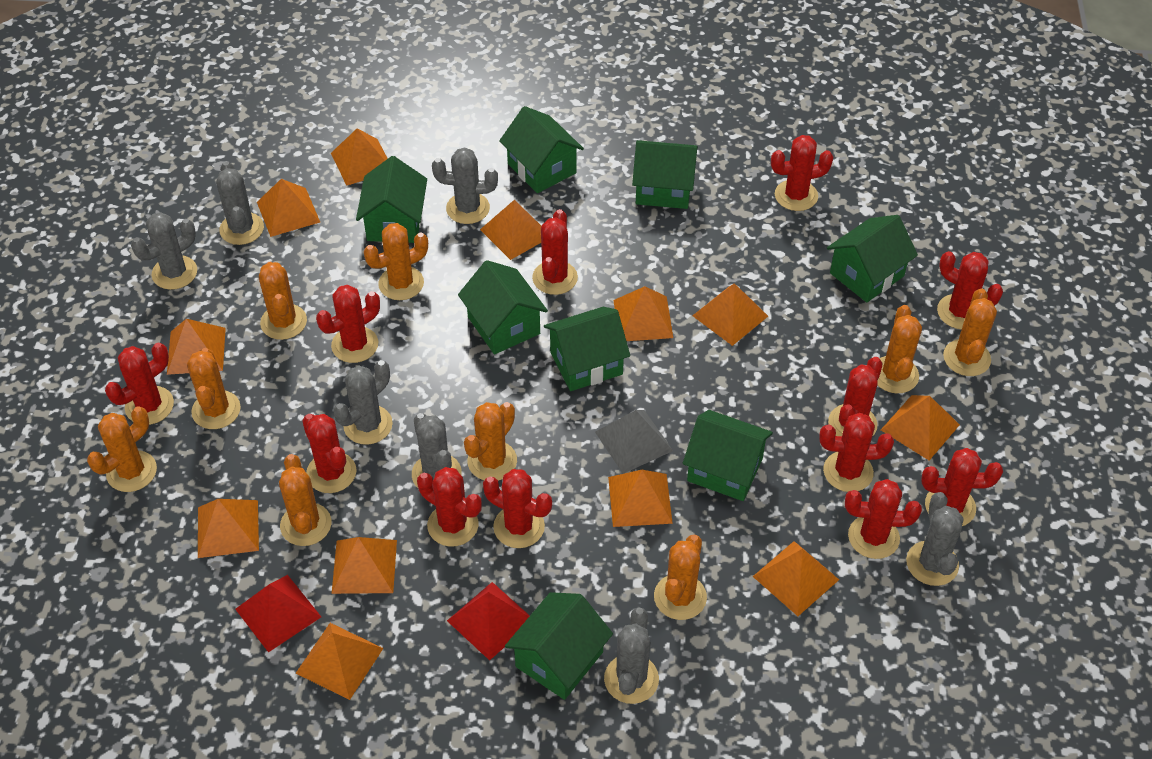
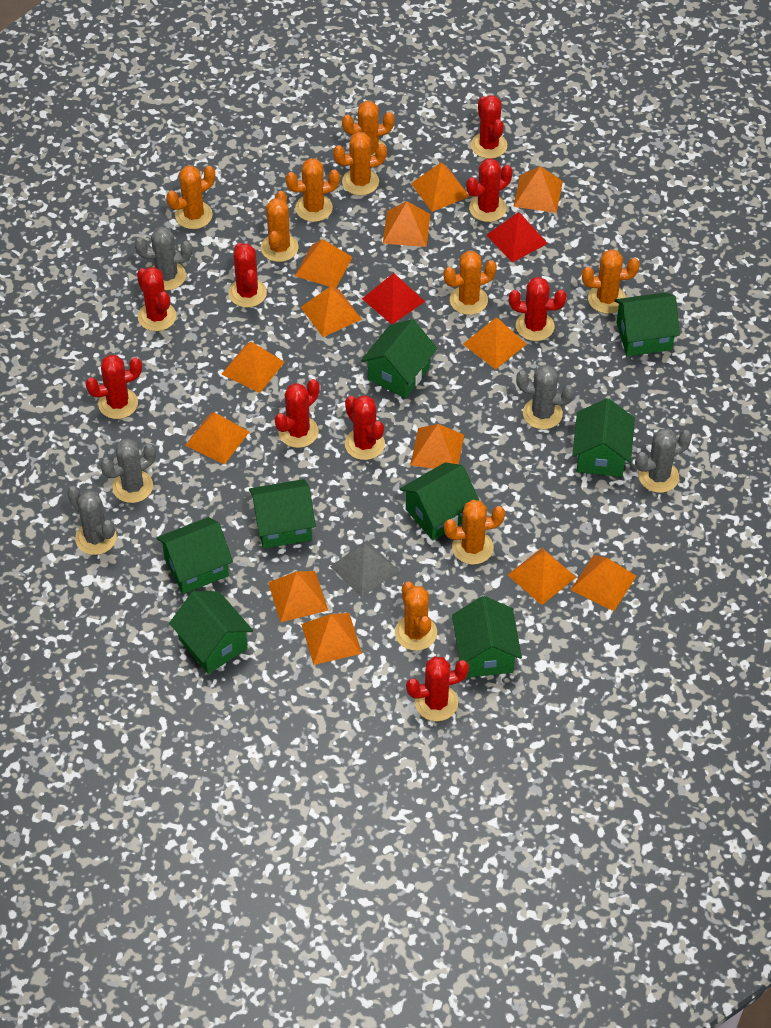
grey cactus: [131,212,197,290] [216,161,264,245] [333,360,393,445] [412,413,462,488] [432,147,498,224] [604,607,659,704] [906,492,964,586] = 7 -> [67,486,117,555] [101,438,156,503] [135,226,192,290] [516,365,574,429] [635,428,692,493] = 5
orange pyramid: [167,319,226,375] [198,499,259,558] [257,179,320,237] [296,623,383,700] [331,128,388,186] [332,537,397,594] [480,200,541,260] [608,470,673,527] [613,286,673,341] [692,283,768,346] [753,541,839,616] [881,395,960,460] = 12 -> [185,412,249,465] [222,342,285,393] [268,571,328,622] [295,239,352,288] [301,286,362,337] [301,613,362,665] [383,201,430,247] [410,424,464,469] [411,162,470,212] [463,317,527,369] [508,548,576,605] [513,166,563,213] [571,555,636,611] = 13
red cactus: [105,343,174,425] [302,414,357,493] [316,285,380,363] [417,467,482,547] [483,469,552,548] [532,209,578,295] [771,135,833,211] [819,413,894,492] [828,357,883,437] [845,479,922,559] [921,448,1003,526] [937,251,1003,330] = 12 -> [85,355,142,419] [137,267,177,331] [228,243,267,308] [275,379,320,448] [345,395,385,460] [406,657,469,721] [466,158,512,222] [471,95,507,159] [509,277,567,341] = 9

